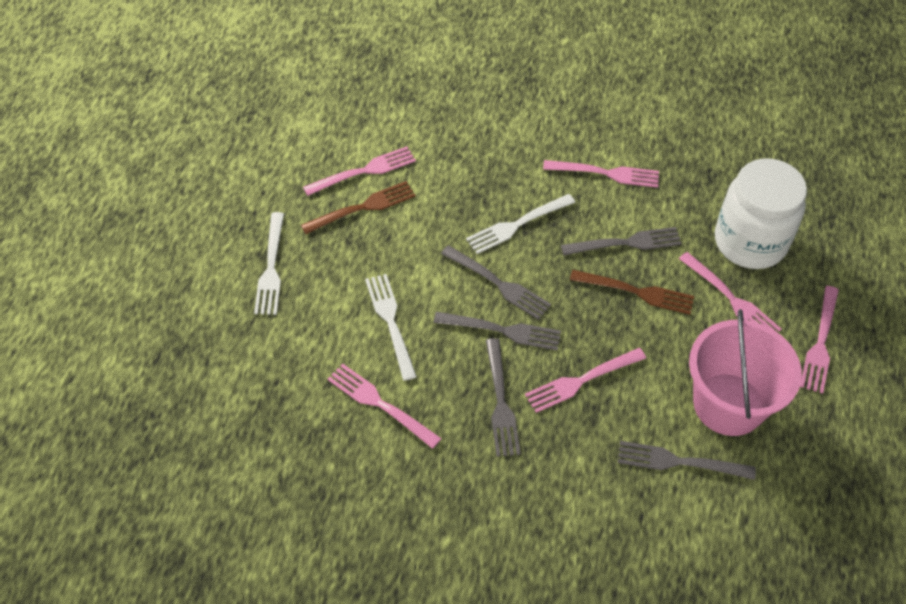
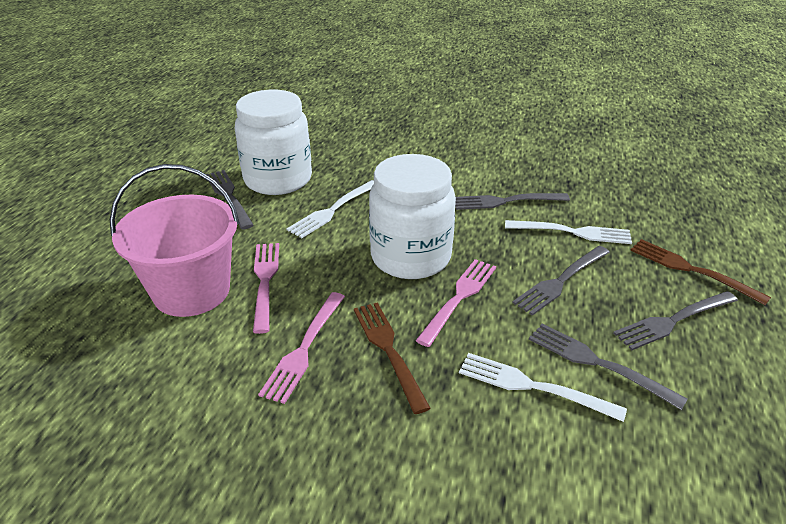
pink fork: [303,146,416,196] [327,363,442,449] [525,348,646,413] [543,160,659,188] [679,252,782,333] [800,286,839,394] = 6 -> [253,243,279,334] [258,292,345,404] [415,259,496,347] = 3
white jar: [715,159,807,269] = 1 -> [235,90,312,195] [369,154,456,279] = 2

